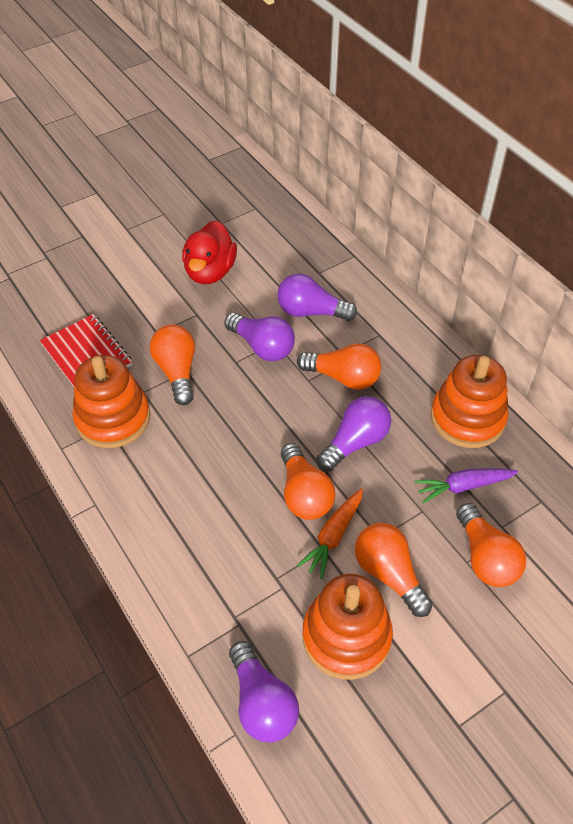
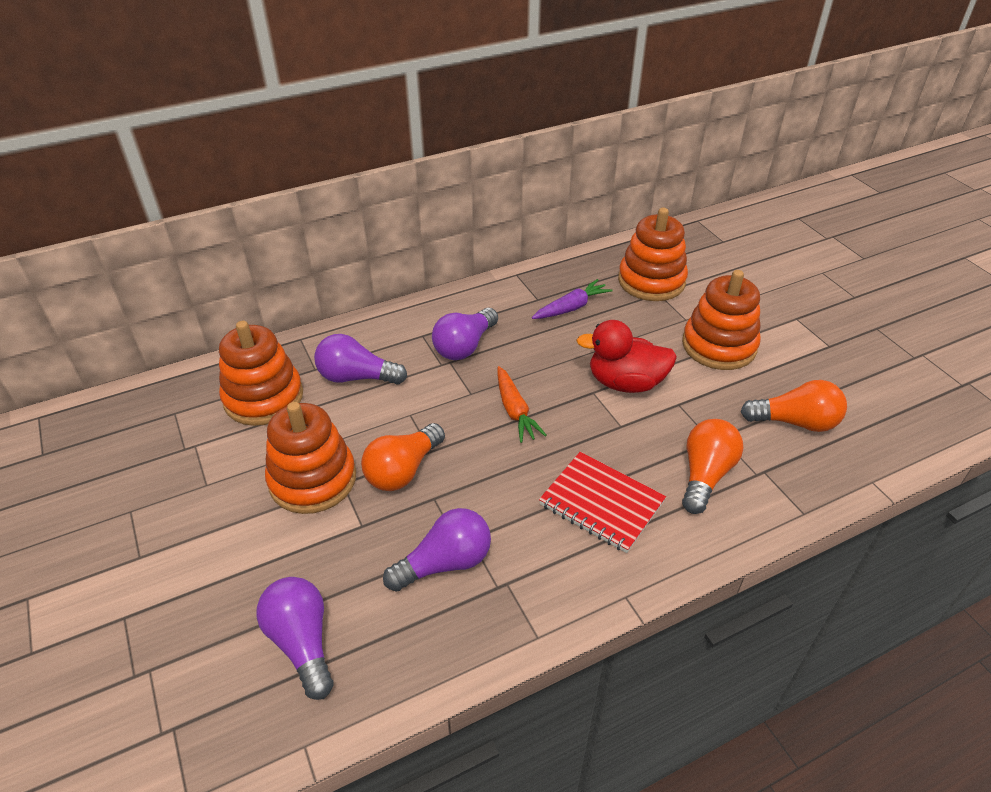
orange light bulb: [150,324,195,405] [281,443,335,520] [297,344,382,390] [355,523,433,617] [456,503,526,587] = 5 -> [361,423,445,491] [682,419,743,514] [741,380,847,432] = 3
orange stacking toy: [72,355,150,448] [302,574,393,680] [430,355,508,448] = 3 -> [219,321,303,426] [265,402,356,514] [618,208,688,301] [682,270,761,370] = 4

